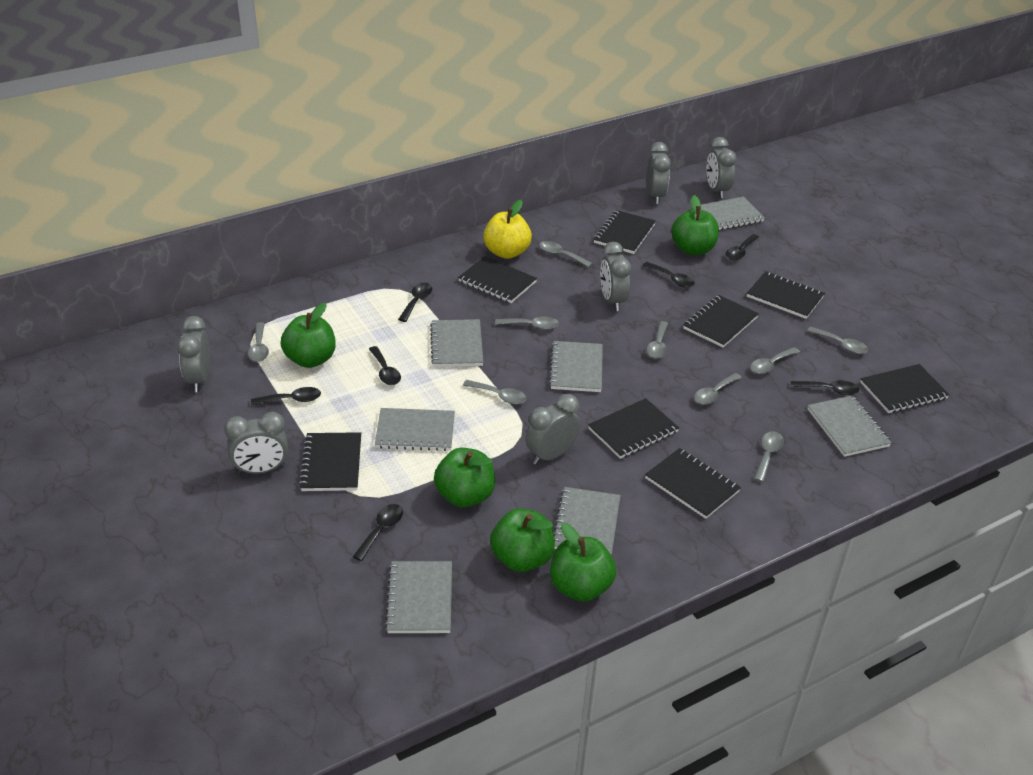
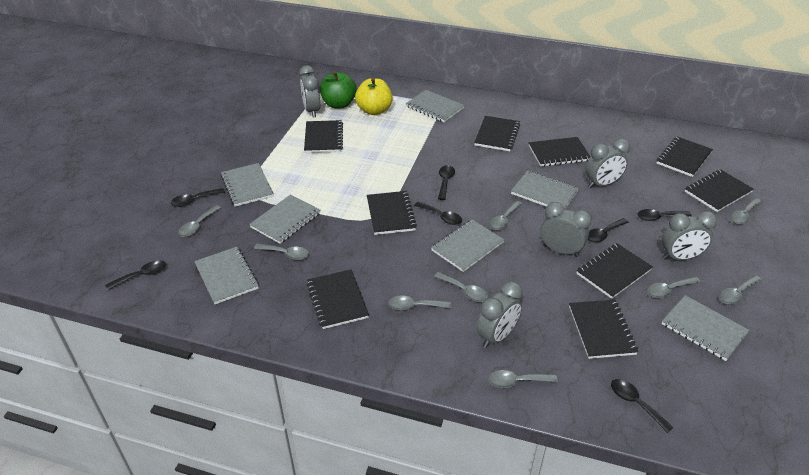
black notebook: [299,432,361,491] [458,256,537,303] [588,398,679,459] [594,210,656,254] [645,448,741,519] [683,295,759,348] [747,271,825,319] [860,364,950,413] = 8 -> [304,120,343,153] [307,269,369,329] [367,191,417,235] [474,116,520,151] [529,137,591,167] [569,299,638,359] [576,243,653,299] [657,137,713,177] [685,169,754,212] = 9
green apple: [281,303,335,368] [434,448,495,507] [490,509,555,572] [550,523,616,602] [671,195,719,255] = 5 -> [320,71,357,108] = 1
grey clock: [177,316,210,392] [224,412,288,474] [525,394,580,465] [600,242,631,311] [647,142,671,204] [706,137,736,199] = 6 -> [299,65,320,118] [477,281,523,348] [541,202,592,257] [585,139,630,188] [662,211,717,260] = 5

